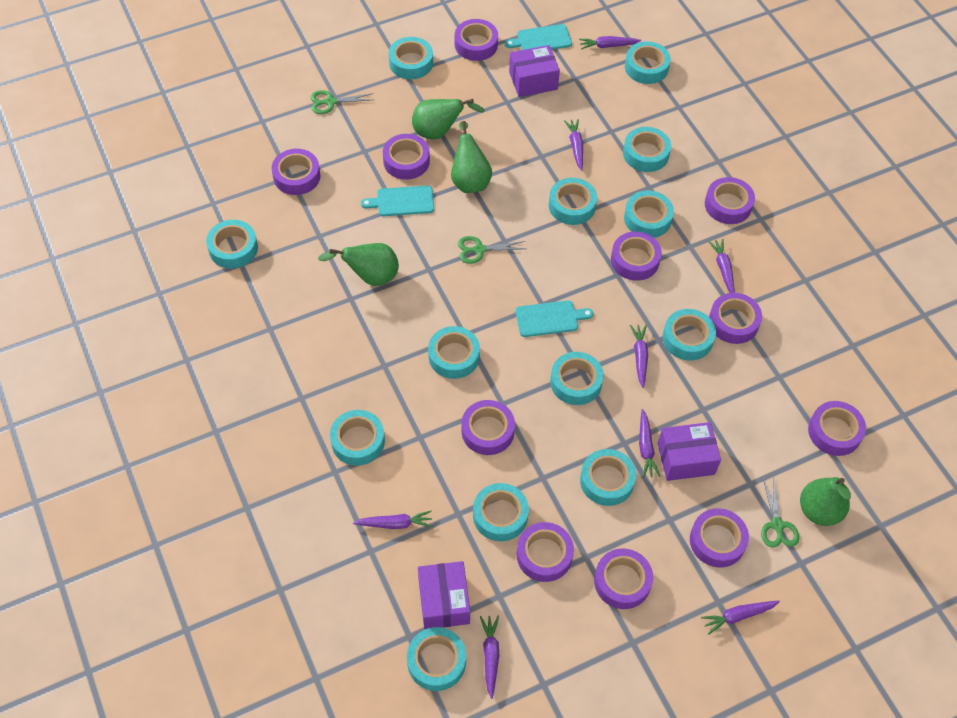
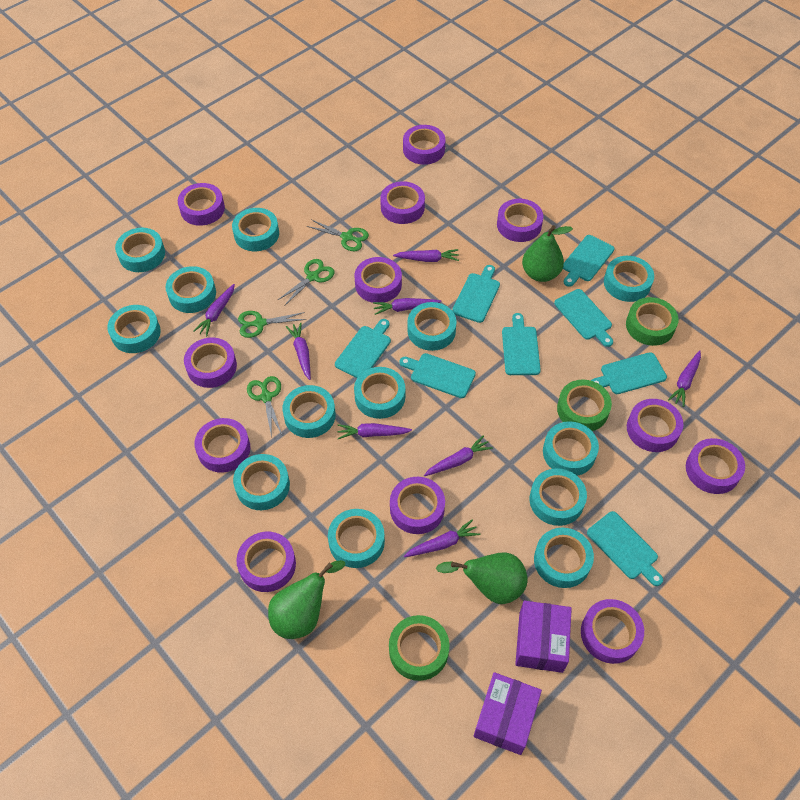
green pear: [318,243,399,286] [412,99,485,140] [451,121,492,193] [800,477,851,526] = 4 -> [268,560,345,639] [436,553,528,604] [522,225,573,282] = 3
green scissors: [310,90,373,114] [458,236,526,264] [761,478,799,548] = 3 -> [238,311,307,338] [247,376,282,438] [278,259,334,305] [307,219,369,251] = 4
green tape: none = 0 -> [389,615,449,681] [557,380,612,431] [626,297,679,346] = 3
purple box: [418,561,470,629] [509,45,560,97] [658,422,721,481] = 3 -> [474,672,542,755] [515,601,572,673] = 2
purple tape: [272,149,321,195] [383,134,430,180] [455,19,498,61] [461,400,515,455] [517,522,574,582] [594,549,653,609] [611,232,662,281] [690,508,749,568] [705,177,755,224] [709,293,762,344] [808,401,866,456] = 11 -> [178,183,225,226] [184,338,237,388] [194,418,250,473] [236,532,296,592] [355,257,402,303] [380,181,425,224] [390,477,445,534] [403,125,445,165] [497,199,543,242] [581,599,644,664] [627,399,683,452] [686,438,745,494] = 12
turquoise cutting board: [361,185,434,216] [505,24,572,50] [516,300,593,337] = 3 -> [335,319,391,378] [399,353,476,398] [452,265,500,323] [502,313,541,375] [554,289,613,347] [563,235,614,287] [587,511,663,586] [591,352,667,394] = 8

